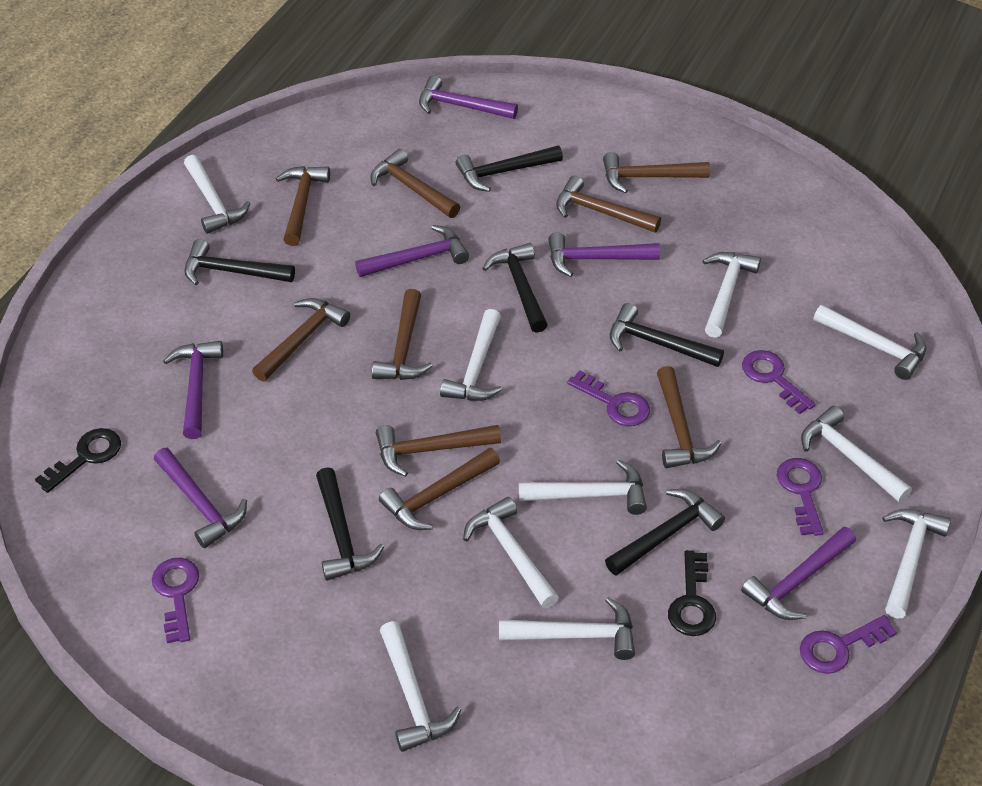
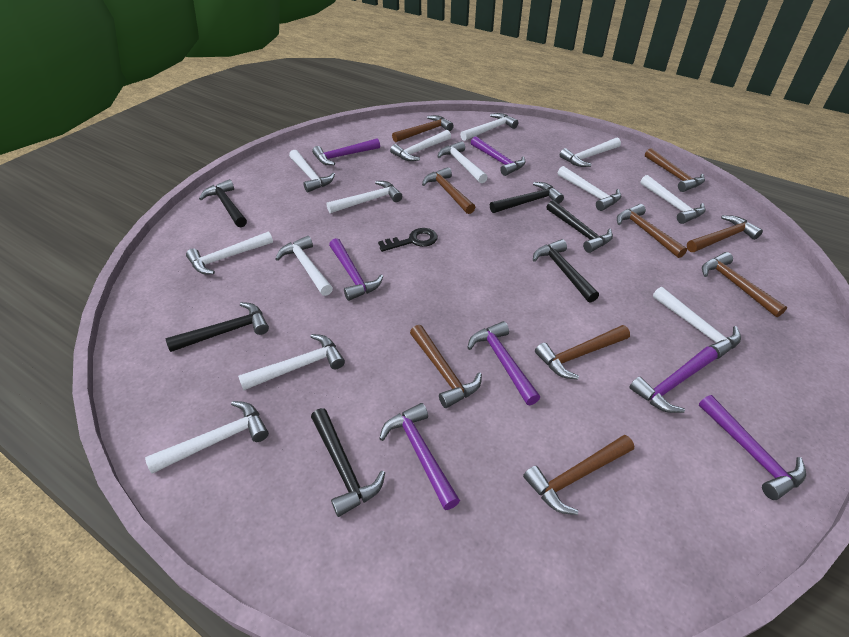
black key: [35,428,121,493] [668,550,716,636] = 2 -> [378,228,438,252] = 1
purple hammer: [154,448,247,548] [163,341,223,439] [355,225,469,277] [419,75,518,119] [548,232,660,277] [741,526,856,620] = 6 -> [312,138,380,165] [329,238,383,301] [379,403,460,510] [467,321,540,405] [471,136,526,176] [630,346,718,413] [699,395,806,500] = 7
purple key: [152,558,199,643] [567,370,650,426] [742,350,816,414] [777,458,824,536] [800,615,897,674] = 5 -> none = 0
white hammer: [184,155,251,234] [380,621,461,752] [440,309,502,401] [463,497,559,608] [499,597,635,660] [519,460,647,515] [703,252,761,338] [801,406,912,502] [814,305,927,380] [882,509,951,618] = 10 -> [145,401,269,474] [186,231,273,274] [238,334,345,391] [276,236,333,296] [289,150,335,192] [326,181,402,213] [390,130,451,161] [437,141,488,183] [460,113,519,141] [558,166,621,211] [560,138,621,167] [640,175,705,224] [653,287,741,359] = 13

